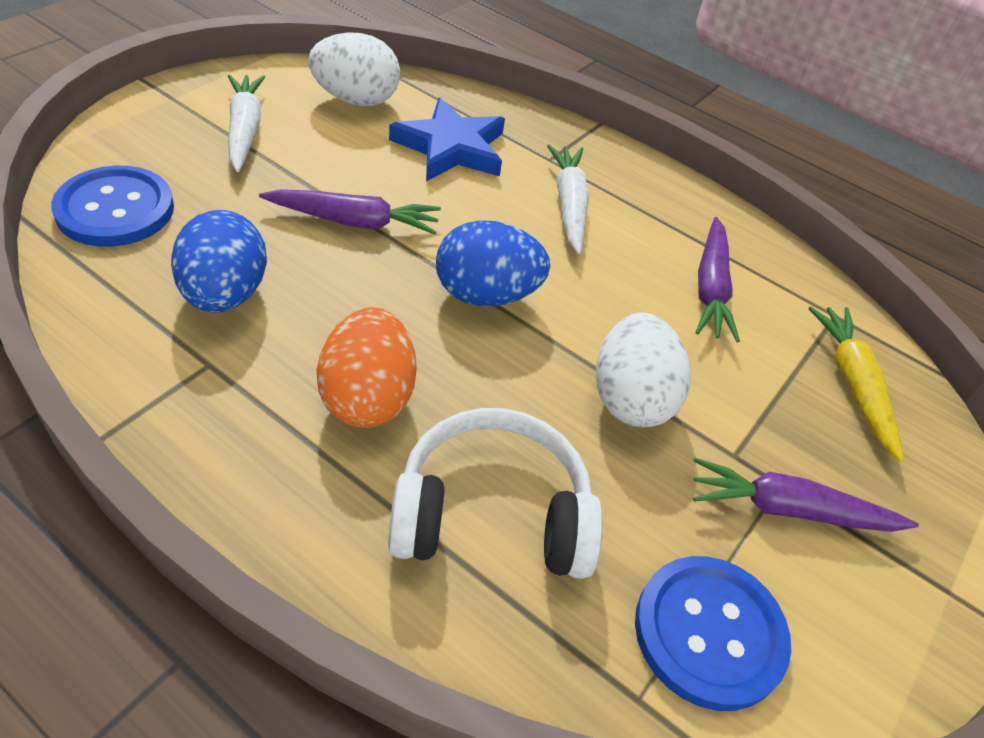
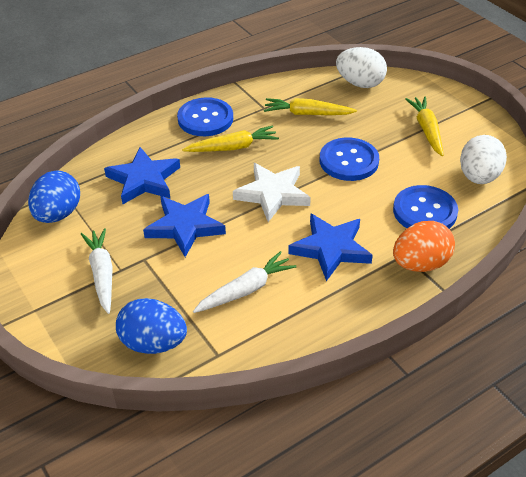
blue button: [51,166,174,247] [635,556,791,711] = 2 -> [177,97,233,136] [320,137,379,181] [393,185,458,229] = 3
blue star: [389,97,505,181] = 1 -> [104,147,180,204] [143,194,226,257] [288,213,373,281] = 3
purple carrot: [259,189,441,235] [693,458,919,532] [695,217,740,342] = 3 -> none = 0
white headphones: [388,408,603,579] = 1 -> none = 0
white star: none = 0 -> [233,163,311,222] = 1
yellow carrot: [808,307,904,462] = 1 -> [182,126,279,152] [264,98,357,115] [405,96,444,156] = 3

